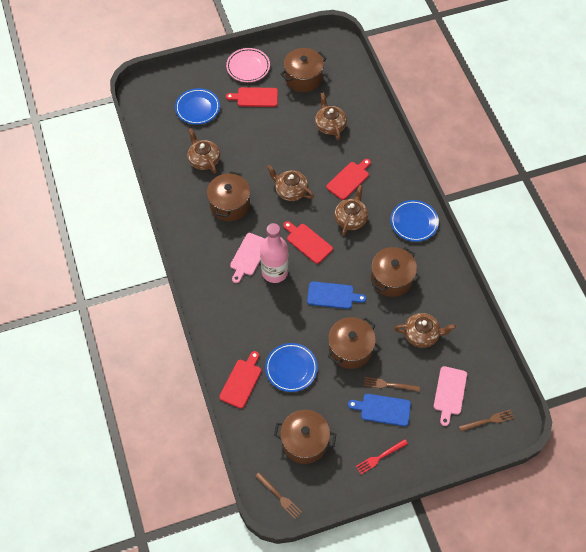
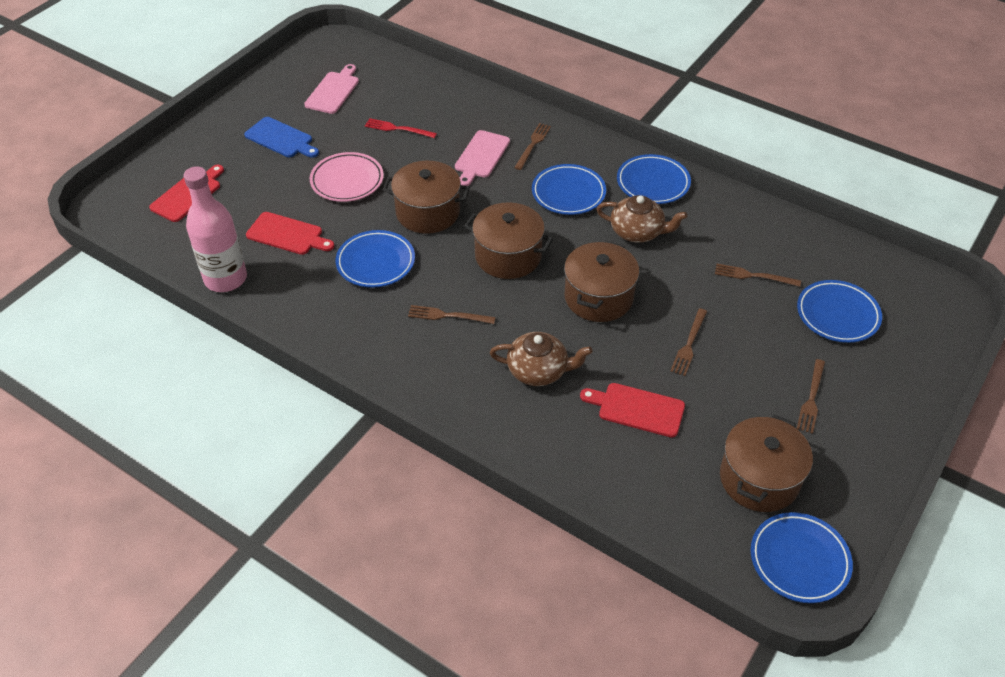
blue cutting board: [307,281,366,309] [348,394,411,426] = 2 -> [244,117,319,158] = 1
blue plate: [175,88,220,125] [265,343,318,392] [390,200,439,242] = 3 -> [336,230,415,288] [532,164,606,215] [617,154,691,204] [751,512,853,603] [797,280,882,343] = 5
brown fork: [255,472,302,519] [364,377,420,392] [459,409,514,432] = 3 -> [408,305,496,324] [514,123,551,170] [670,308,707,376] [715,264,801,287] [797,359,825,434] = 5
brown pot: [207,171,250,221] [274,410,336,464] [281,48,327,92] [328,317,376,369] [371,247,417,297] = 5 -> [383,161,470,234] [464,202,553,279] [564,241,639,322] [720,414,813,512] = 4
brown teapot: [188,128,220,174] [267,165,314,201] [315,92,347,140] [334,185,368,236] [394,313,456,348] = 5 -> [490,332,592,386] [597,195,687,243] = 2
red cutting board: [219,351,261,409] [226,87,278,107] [283,221,333,264] [326,159,371,200] = 4 -> [149,165,224,222] [246,212,334,255] [580,383,685,438] = 3

